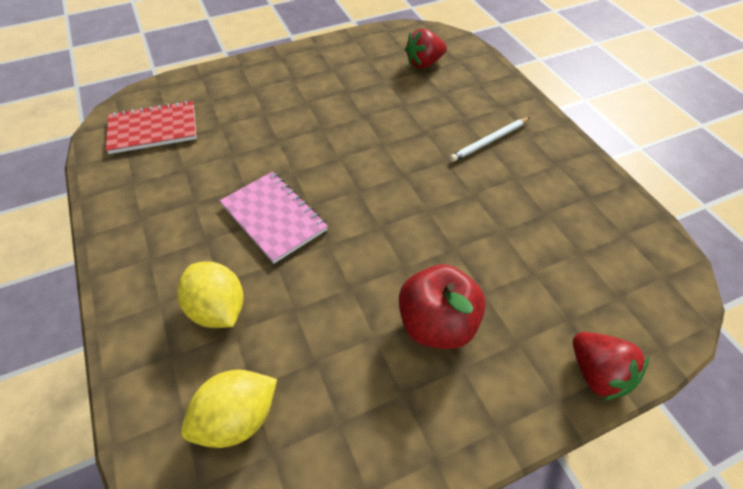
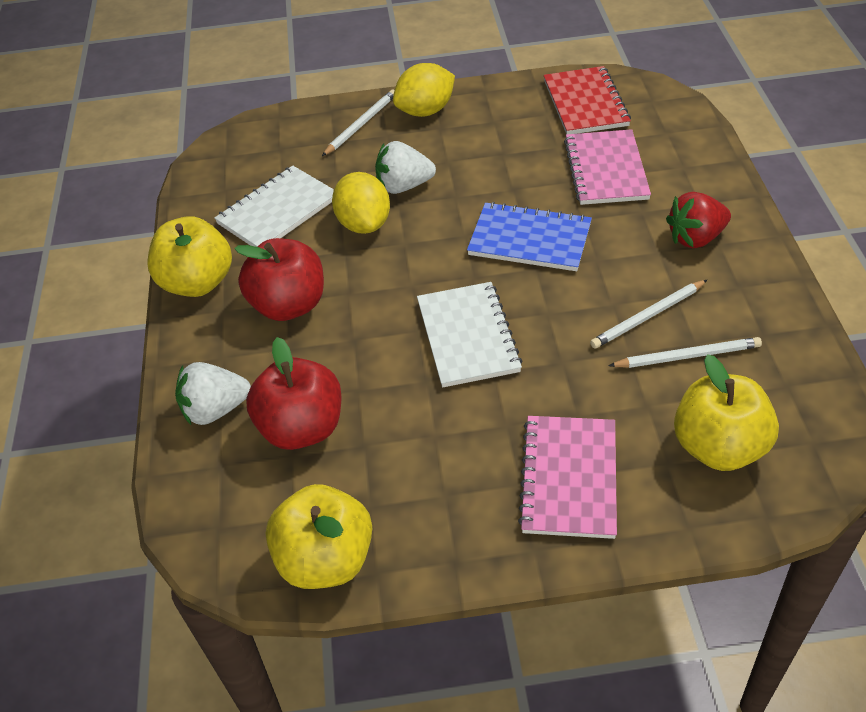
blue notebook: none = 0 -> [467,202,592,271] = 1
pink notebook: [220,171,328,264] = 1 -> [518,416,617,539] [564,129,651,205] = 2
red apple: [399,264,486,349] = 1 -> [235,238,324,321] [246,337,342,450] = 2
red strawberry: [405,29,447,68] [573,332,649,400] = 2 -> [666,192,731,248] = 1
white notebook: none = 0 -> [214,166,334,247] [417,282,523,388] = 2
white pencil: [450,117,530,162] = 1 -> [322,89,394,156] [590,280,707,349] [608,337,762,368] = 3
white strawberry: none = 0 -> [175,362,251,425] [375,141,436,194] = 2
yellow apple: none = 0 -> [148,216,232,297] [266,484,372,589] [674,354,779,471] = 3

